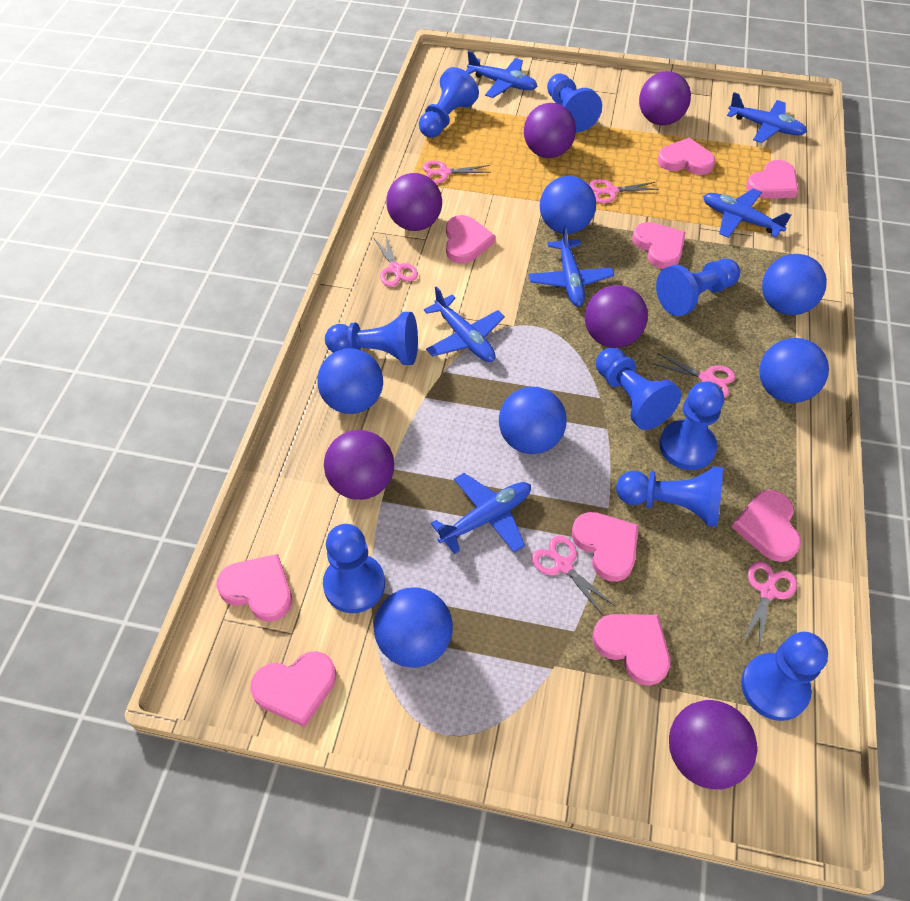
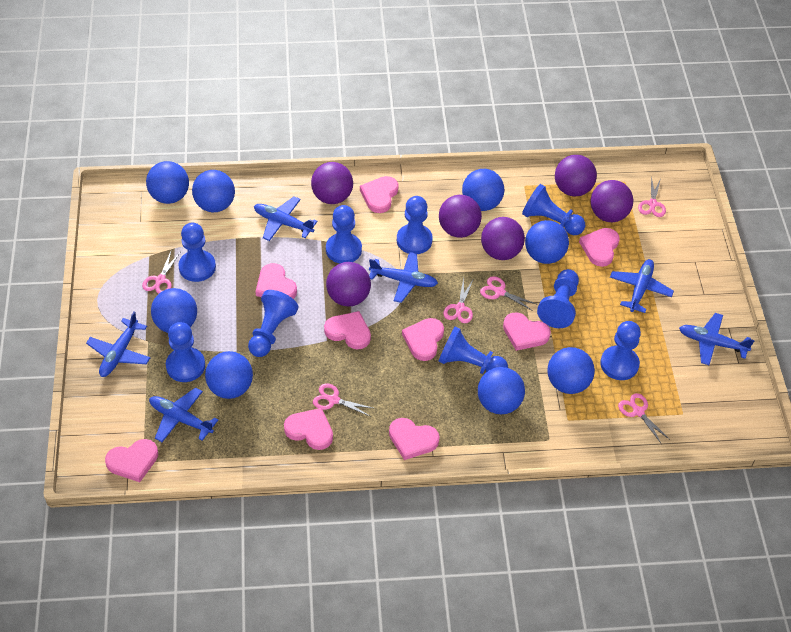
blue ball: [317,348,383,414] [374,587,453,668] [499,387,567,454] [540,176,596,234] [759,338,829,403] [762,254,827,315] = 6 -> [146,161,189,204] [151,288,197,333] [192,170,235,212] [205,351,253,399] [462,169,505,211] [478,367,525,414] [525,220,569,264] [547,347,595,394] = 8

